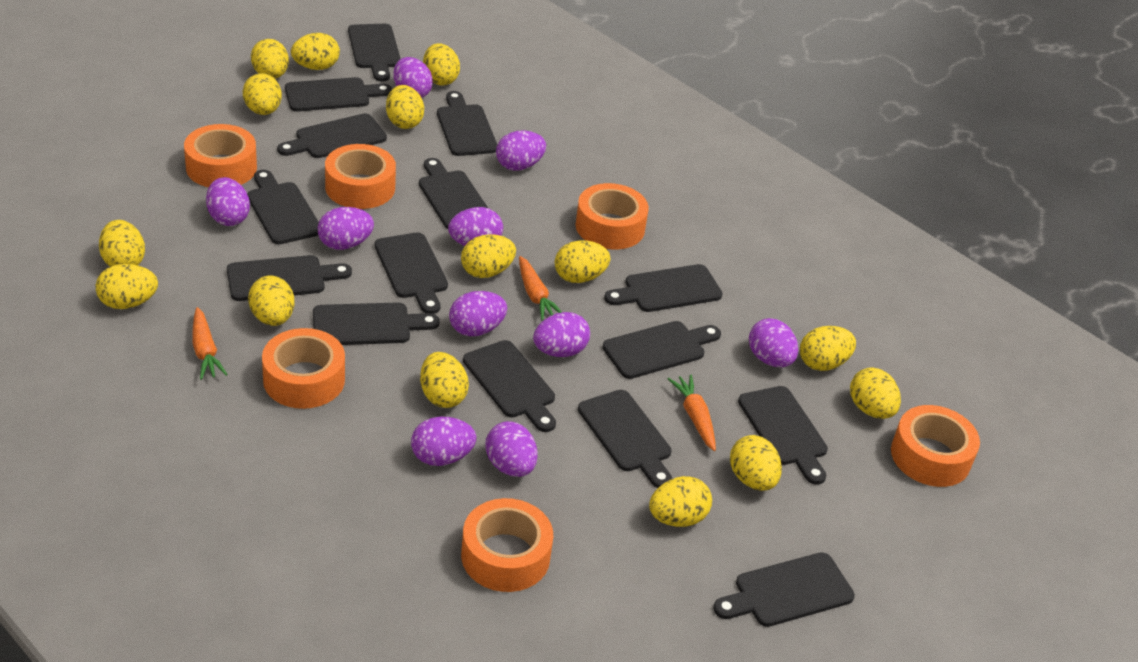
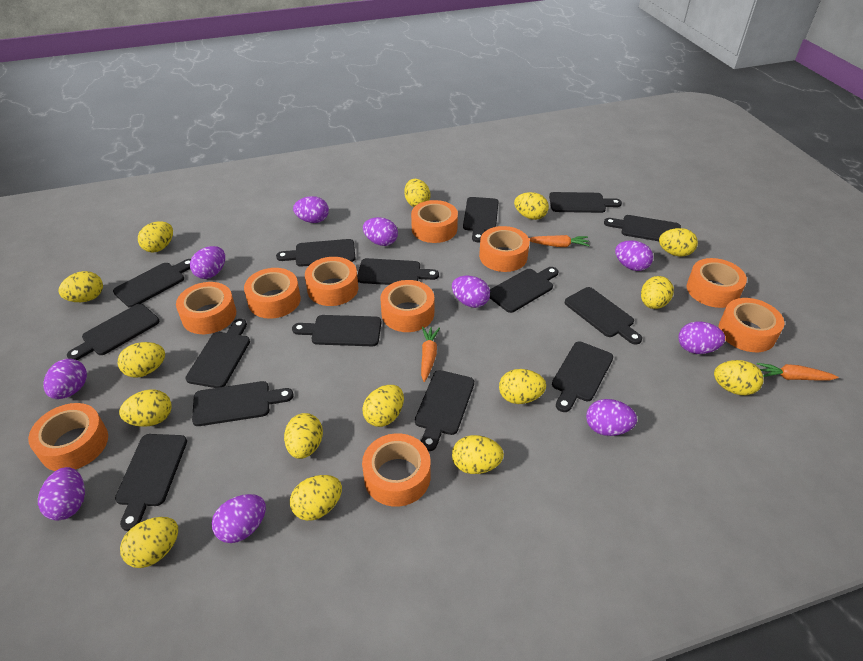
orange tape: [184,124,257,187] [262,328,345,409] [325,144,396,209] [461,498,553,592] [575,183,649,249] [891,405,980,487] = 6 -> [28,403,108,471] [176,282,236,334] [244,268,301,319] [305,257,359,306] [362,433,430,507] [380,280,434,332] [411,200,458,243] [479,226,530,272] [687,258,747,308] [718,298,785,352] = 10

